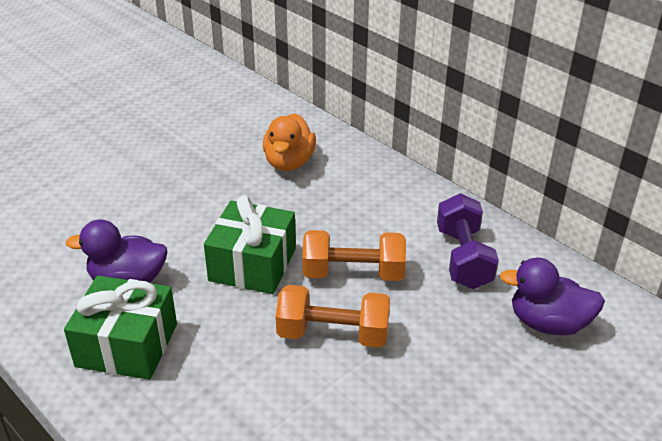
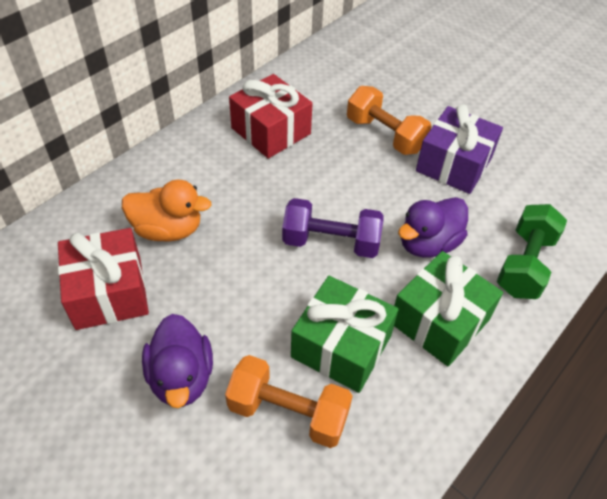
green dumbbell: none = 0 -> [497,204,567,299] = 1
purple gift: none = 0 -> [416,104,503,194] = 1
red gift: none = 0 -> [58,228,149,330] [229,74,313,159] = 2

